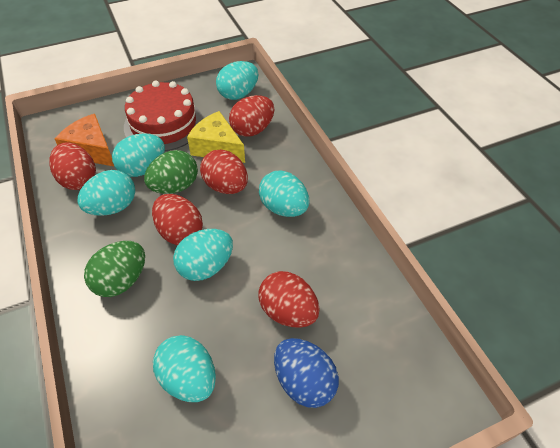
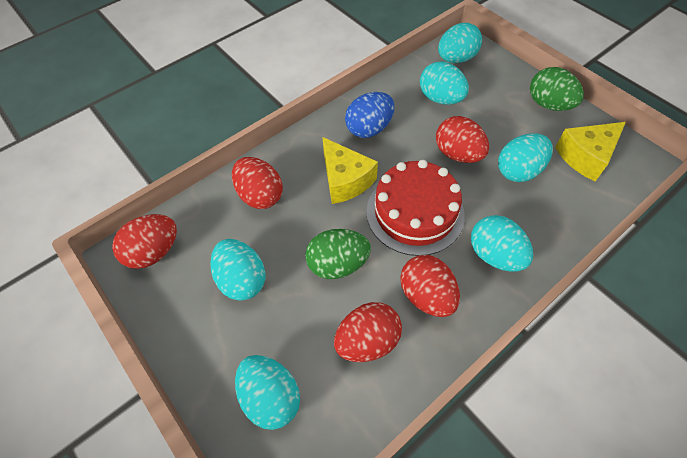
orange cheese: [55,114,114,166] = 1 -> none = 0
yellow cheese: [187,111,245,163] = 1 -> [323,137,378,204] [555,122,626,181] = 2

